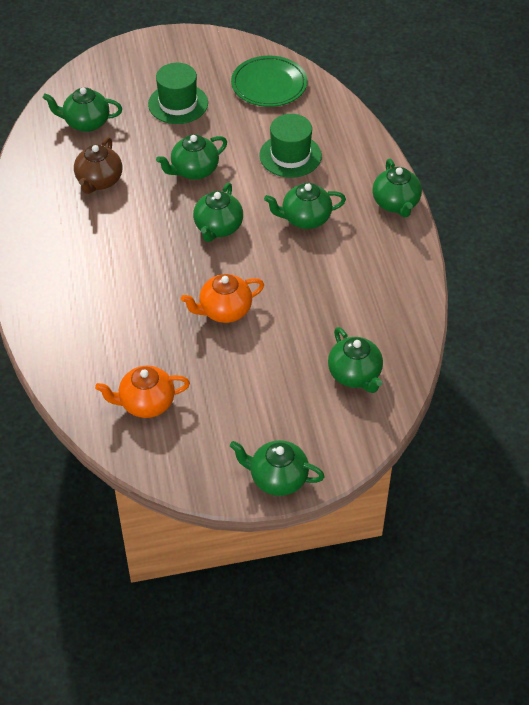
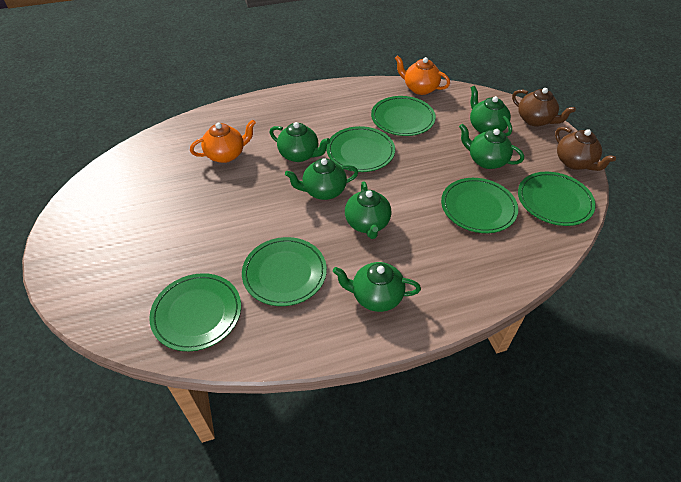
brown teapot: [74,137,122,194] = 1 -> [512,88,576,126] [555,127,616,171] = 2
green hat: [148,63,208,124] [259,114,322,178] = 2 -> none = 0
green plate: [231,56,307,107] = 1 -> [149,273,241,351] [242,237,327,306] [327,126,395,172] [371,96,436,136] [441,178,518,233] [518,172,596,226] = 6
green teapot: [43,88,122,132] [156,134,227,180] [193,183,243,242] [230,440,325,496] [264,183,346,229] [328,327,383,393] [372,159,422,217] = 7 -> [270,122,330,162] [285,158,358,200] [333,262,421,312] [345,181,391,239] [459,124,524,169] [470,86,512,136] = 6

